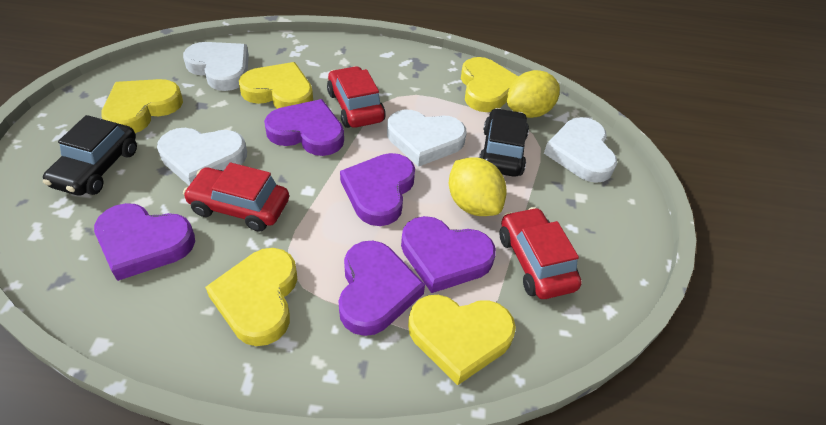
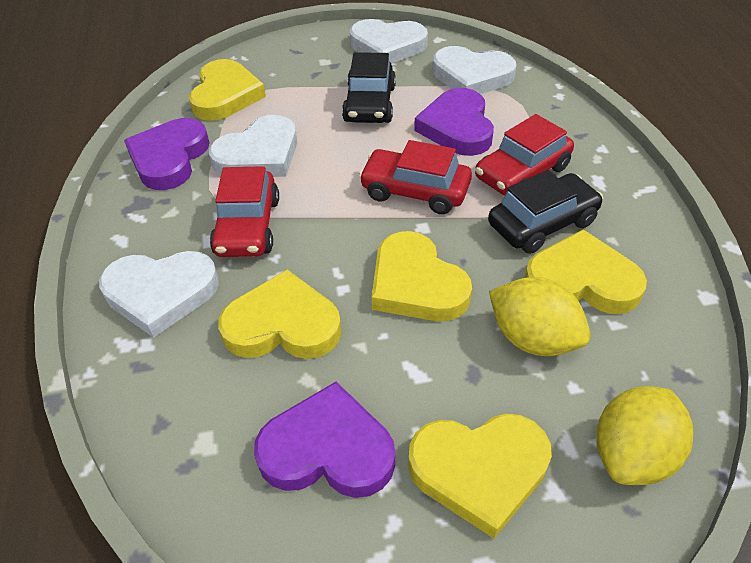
purple heart: [94,203,195,281] [264,99,344,156] [338,241,425,336] [340,153,415,226] [401,216,496,293] = 5 -> [124,118,209,190] [254,382,395,498] [414,88,494,156] = 3

